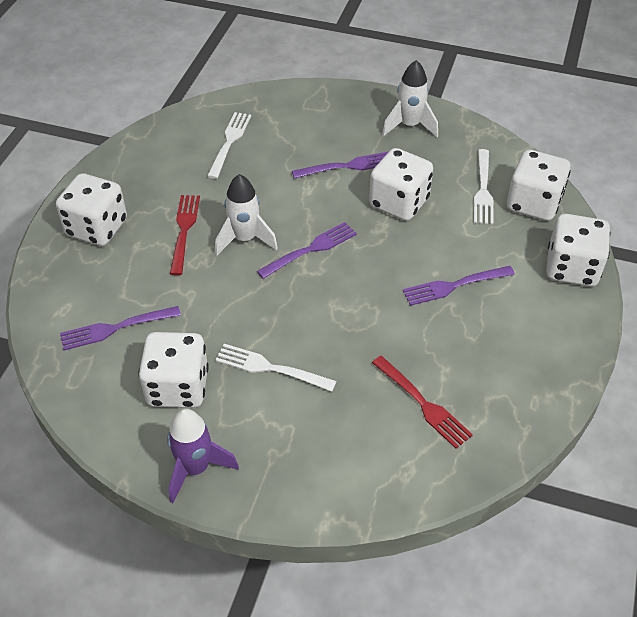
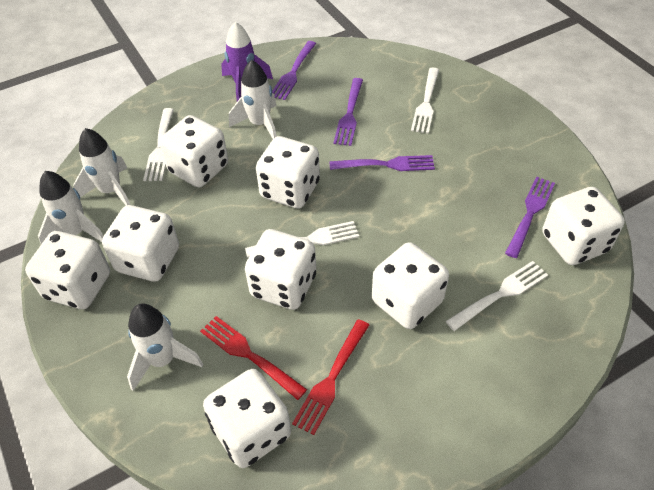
white dice: [56,173,127,246] [138,332,209,408] [369,148,433,221] [507,150,571,221] [546,214,611,287] = 5 -> [25,231,110,309] [102,205,179,281] [159,115,228,188] [203,369,291,468] [245,229,316,310] [256,136,320,209] [372,242,449,329] [542,187,625,265] = 8
white fork: [207,112,251,179] [215,344,337,392] [474,149,494,224] = 3 -> [143,108,174,181] [245,221,359,258] [411,68,439,134] [445,261,548,331] = 4
white rocket: [215,174,278,256] [382,60,438,137] = 2 -> [38,171,103,244] [73,128,130,205] [127,304,203,391] [229,60,277,139] = 4

